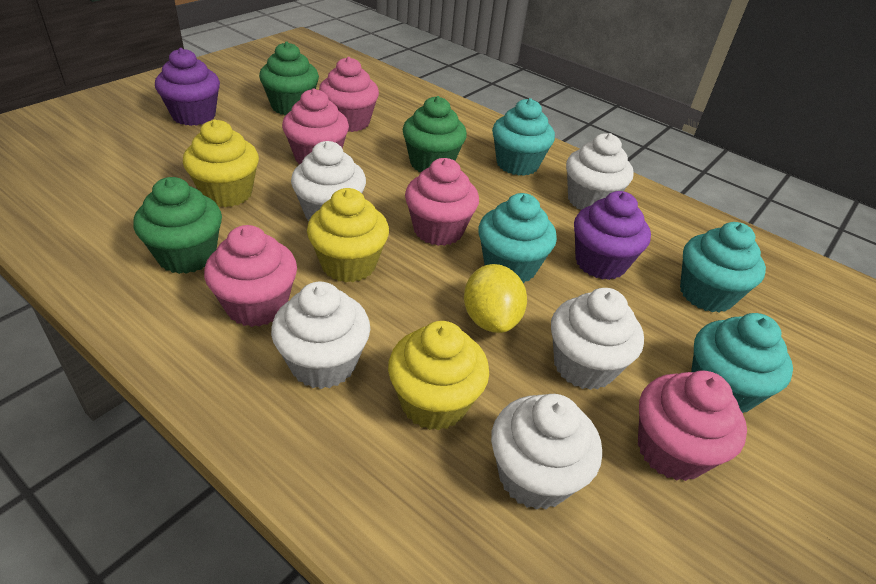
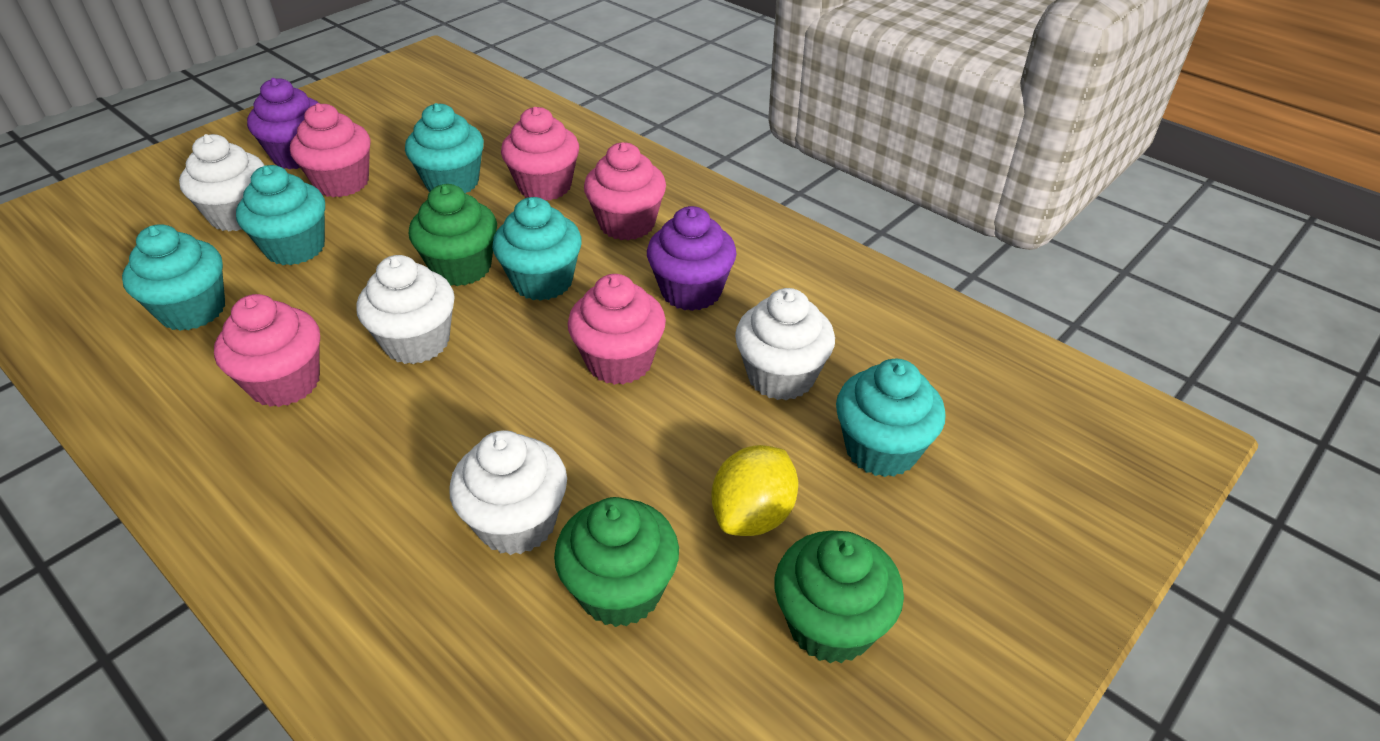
turquoise cupcake: [478,193,557,283] [492,98,555,176] [680,222,766,312] [691,313,793,413] = 4 -> [122,224,225,331] [236,165,325,265] [405,103,484,193] [492,197,582,301] [836,359,946,477] = 5
white cupcake: [271,281,370,389] [291,141,366,222] [491,394,602,510] [551,288,644,390] [566,133,634,210] = 5 -> [179,134,265,231] [356,255,455,364] [449,430,567,555] [735,288,835,400] = 4
yellow cupcake: [183,119,259,207] [307,188,389,282] [388,321,489,431] = 3 -> none = 0

